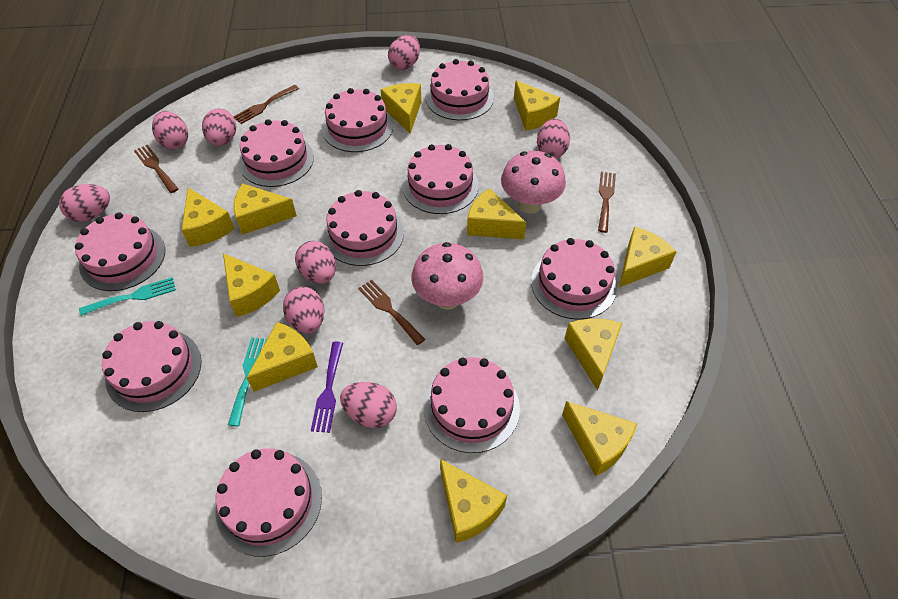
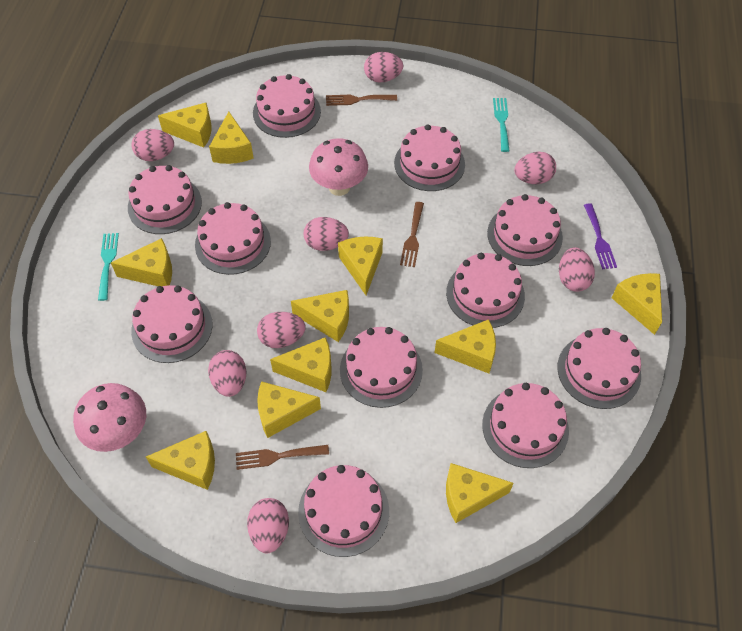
brown fork: [134,145,178,193] [233,85,299,124] [358,280,425,345] [598,172,616,233] = 4 -> [236,445,329,470] [326,95,397,106] [400,202,424,267] = 3
pink cake: [75,212,165,291] [102,321,202,412] [216,448,322,557] [239,119,314,187] [322,88,393,152] [323,190,404,266] [402,144,479,214] [424,357,520,453] [426,59,494,120] [531,238,617,320] = 10 -> [128,165,202,234] [131,285,213,363] [195,202,271,275] [253,74,321,138] [298,465,389,557] [340,327,423,408] [394,124,465,191] [446,253,525,328] [482,383,569,468] [487,194,563,266] [558,328,641,409] = 11

